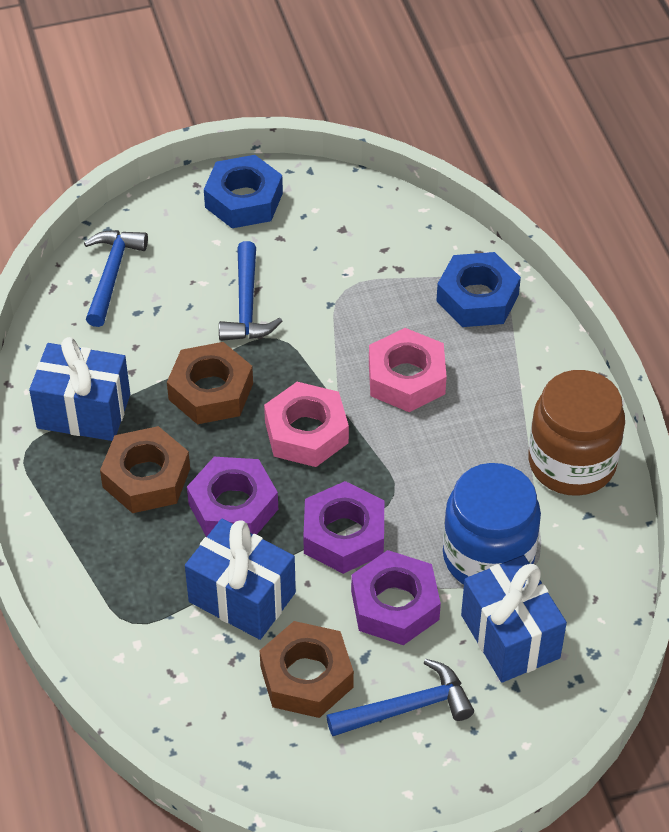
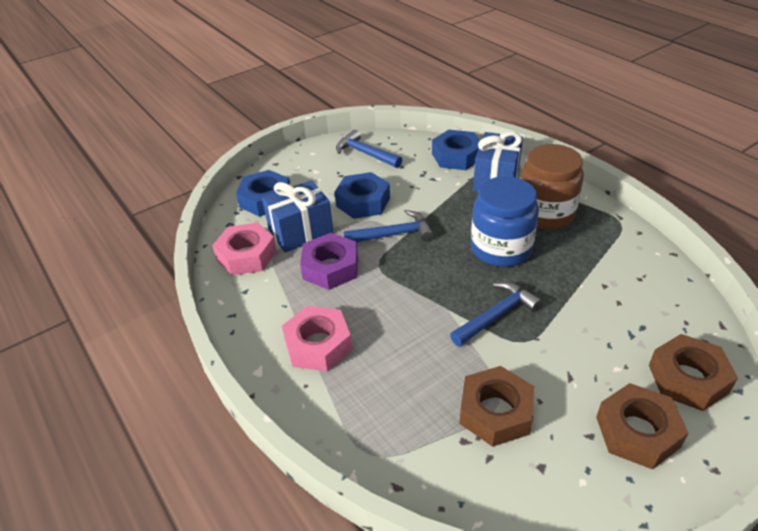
blue gift: [29,337,130,441] [185,519,296,640] [461,555,567,682] = 3 -> [262,180,334,252] [473,132,523,192] = 2
blue nut: [204,155,283,228] [436,252,521,327] = 2 -> [236,170,290,217] [334,172,390,219] [432,130,480,170] = 3
purple nut: [187,457,278,537] [303,481,384,574] [351,550,441,645] = 3 -> [300,233,358,290] = 1

